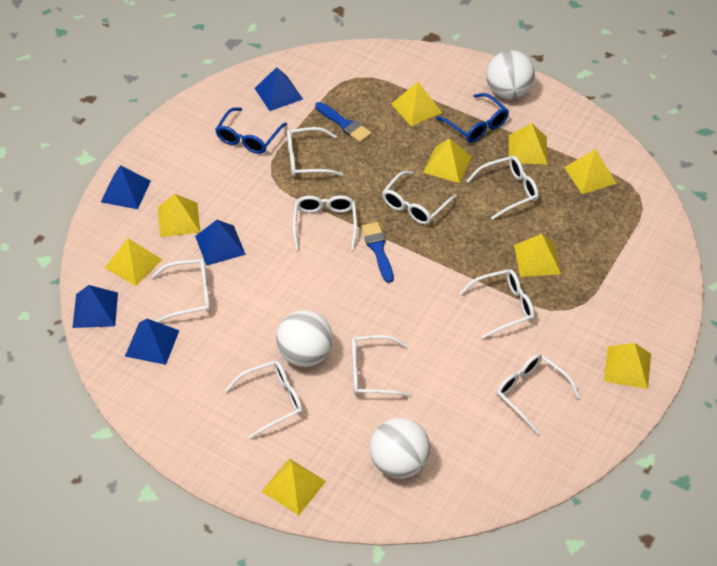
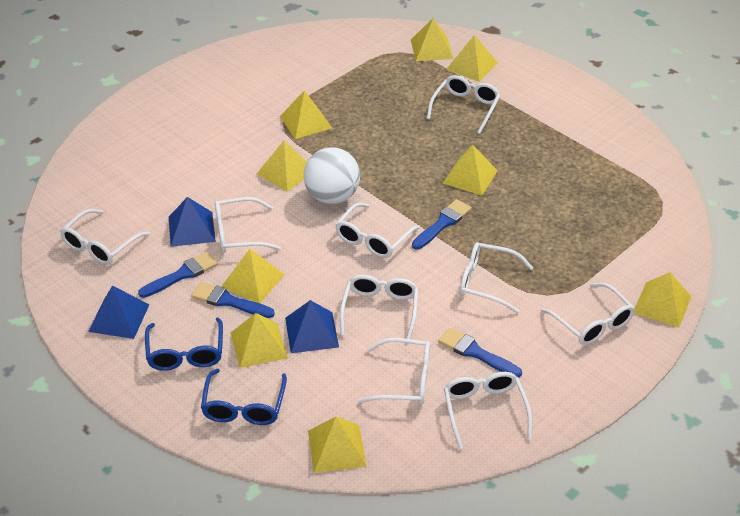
blue brush: [315,102,372,143] [361,222,394,283] = 2 -> [138,251,218,298] [191,282,275,318] [412,199,472,249] [438,327,522,378] = 4
blue pyramid: [72,285,118,328] [101,165,151,209] [125,319,180,365] [195,220,246,266] [255,67,303,111] = 5 -> [88,286,150,339] [169,197,216,247] [285,300,339,353] = 3
white ball: [276,310,333,367] [370,418,430,479] [486,50,535,99] = 3 -> [304,147,360,204] = 1

